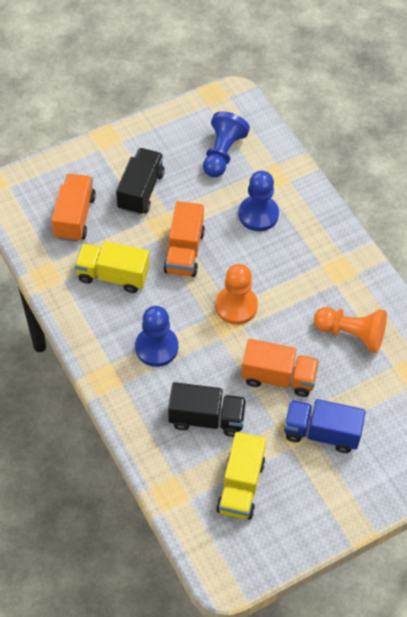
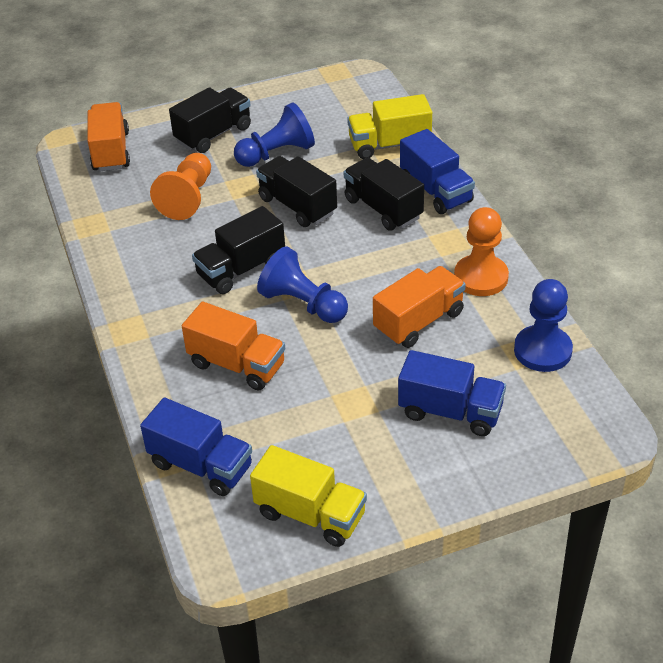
black truck: [116,148,165,215] [168,382,247,437] = 2 -> [169,87,251,153] [192,206,285,294] [256,156,337,227] [344,158,424,231] = 4
blue truck: [284,399,366,453] = 1 -> [140,398,252,496] [398,350,506,436] [400,129,475,214] = 3

